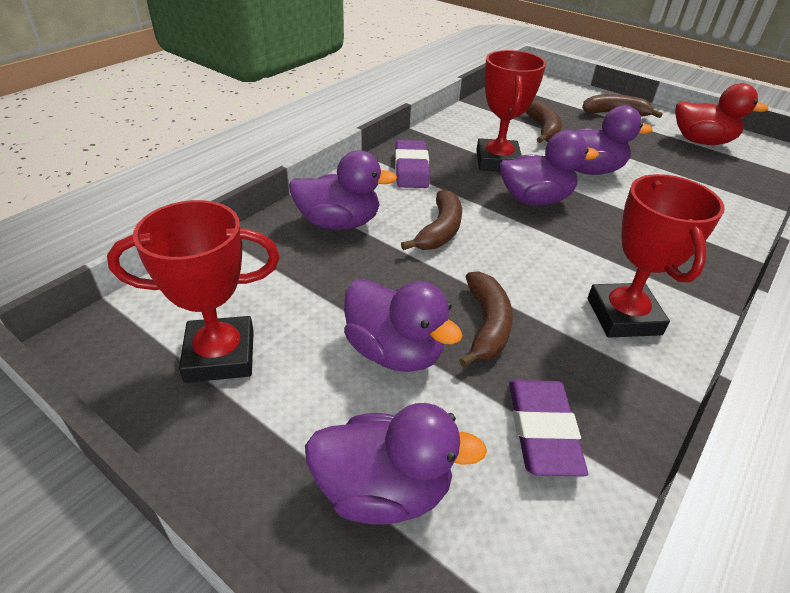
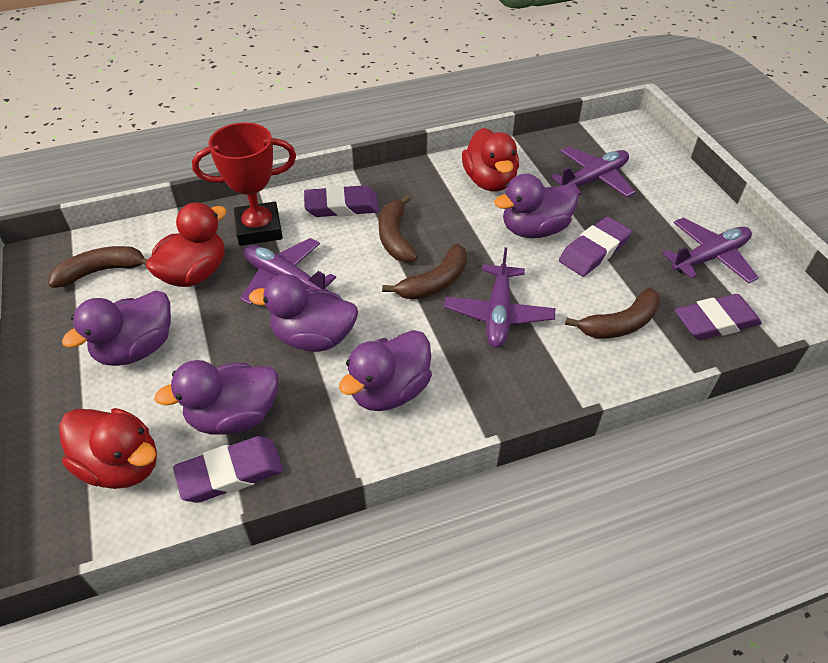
purple eraser: [395,140,430,188] [509,380,588,477] = 2 -> [173,436,283,503] [304,185,379,217] [559,217,632,276] [675,294,762,340] = 4
purple plane: none = 0 -> [240,238,336,305] [444,247,555,348] [550,147,635,197] [662,218,759,283] = 4
red duck: [675,83,769,145] = 1 -> [59,408,157,489] [146,202,227,287] [462,128,519,191] = 3
red trophy: [107,200,280,383] [476,50,546,171] [588,174,725,338] = 3 -> [192,122,296,246] = 1

